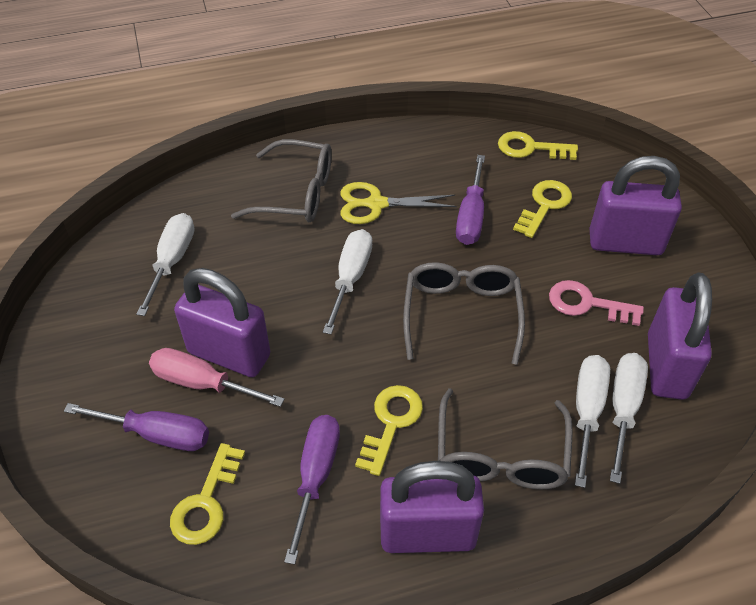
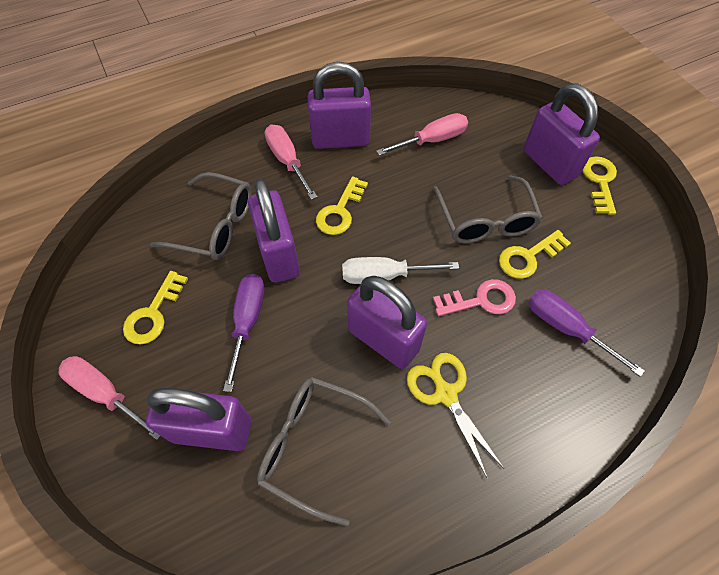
pink screwdriver: [149,348,285,407] = 1 -> [58,356,161,440] [264,124,317,200] [376,113,468,156] = 3
purple padlock: [174,268,271,377] [380,461,484,553] [589,156,682,255] [648,273,712,400] = 4 -> [146,388,251,451] [248,178,300,283] [308,62,371,149] [347,276,427,369] [524,83,600,185] = 5
purple screwdriver: [64,403,209,451] [284,415,340,565] [456,155,485,245] = 3 -> [223,274,265,392] [528,289,645,377] = 2
white screwdriver: [136,213,194,316] [323,229,372,334] [575,355,610,488] [610,353,648,484] = 4 -> [342,257,459,284] = 1

